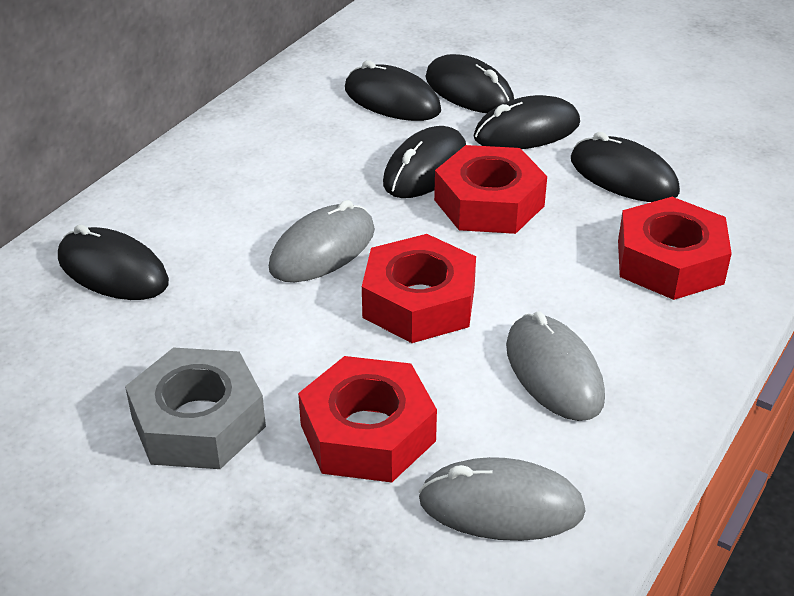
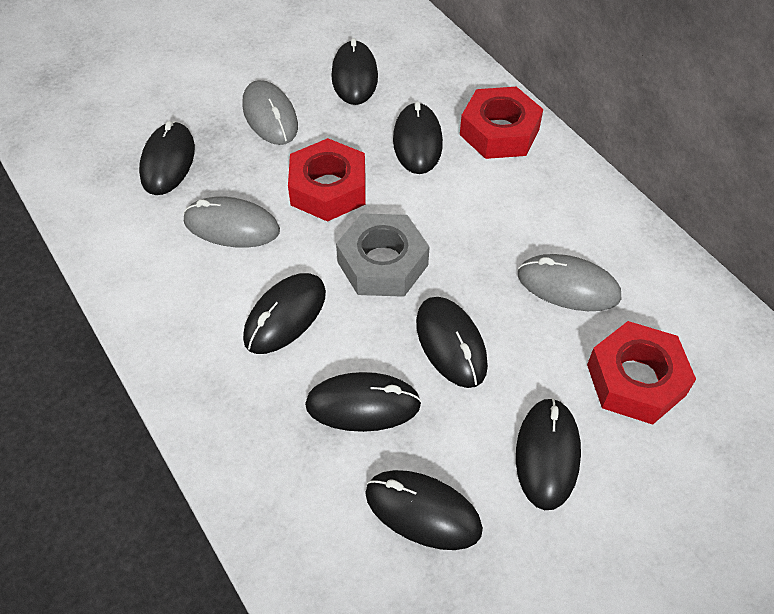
black mouse: [58,224,169,300] [345,60,441,121] [383,126,466,198] [425,54,514,113] [474,95,580,149] [571,132,680,202] = 6 -> [139,121,195,195] [243,273,326,354] [305,372,422,432] [331,38,378,105] [365,470,483,550] [393,101,443,174] [416,297,488,388] [516,398,581,510] = 8
red nut: [298,356,437,482] [362,234,476,343] [434,145,547,234] [618,197,732,300] = 4 -> [288,138,365,222] [460,87,543,159] [587,321,696,425] = 3

